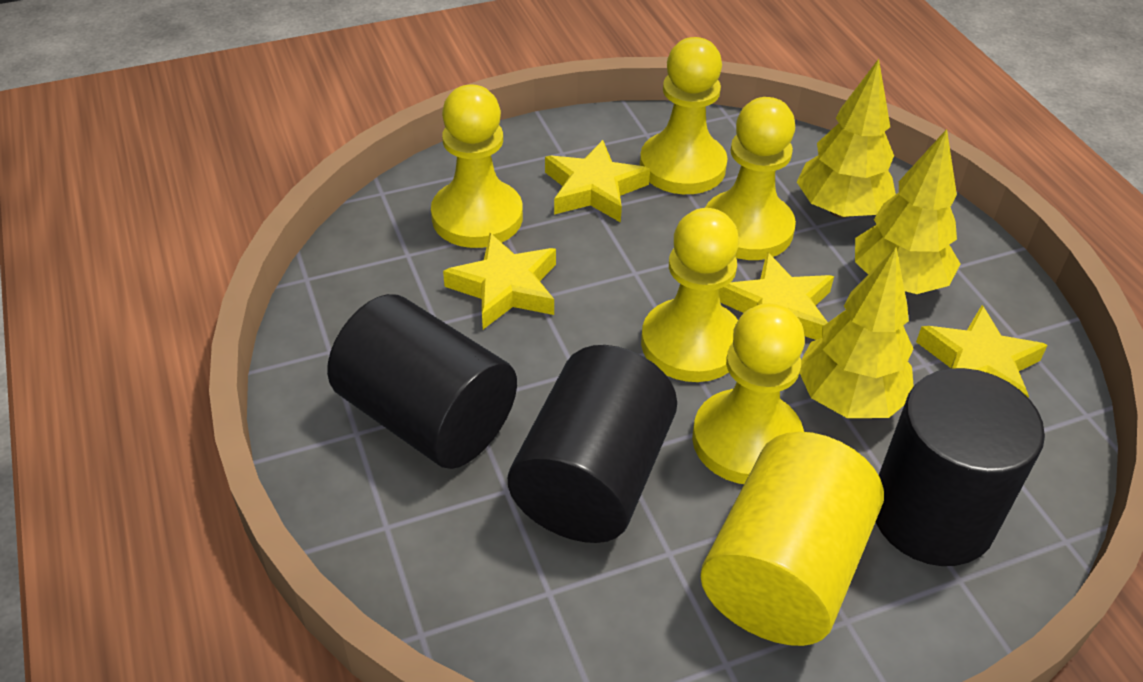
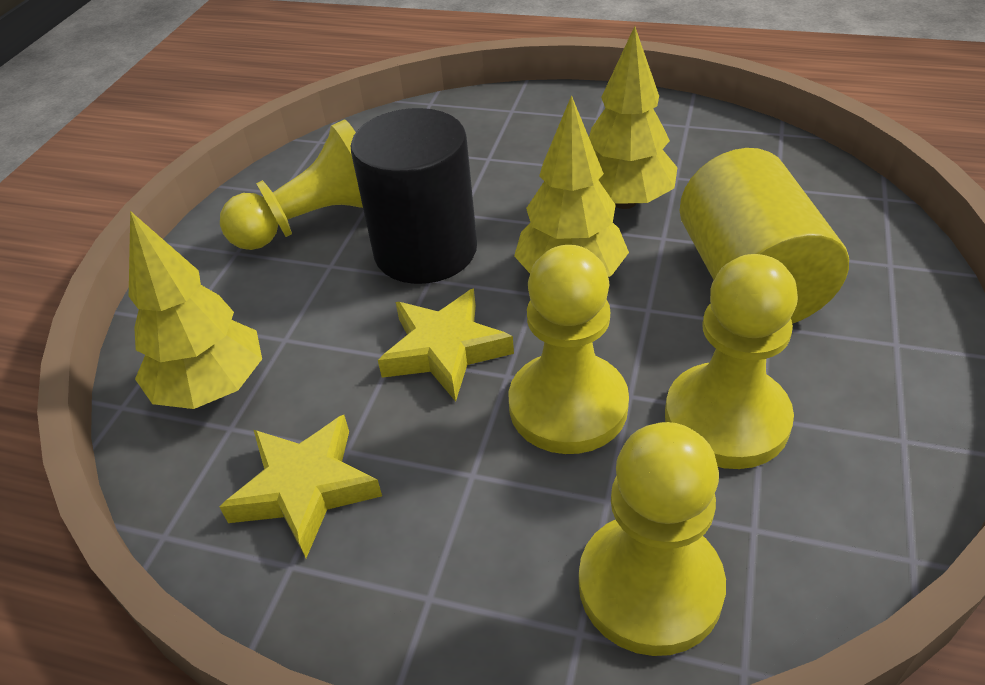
black cylinder: [327,294,517,469] [508,345,677,543] [876,368,1045,566] = 3 -> [351,108,477,284] = 1
yellow pawn: [431,85,523,248] [640,37,728,194] [641,208,739,382] [692,303,805,484] [705,97,796,260] = 5 -> [220,119,363,250] [509,245,629,454] [579,422,726,656] [665,254,798,469] = 4
yellow star: [443,233,556,329] [545,140,650,223] [719,252,834,340] [916,305,1048,397] = 4 -> [220,415,382,558] [378,288,514,402] = 2

